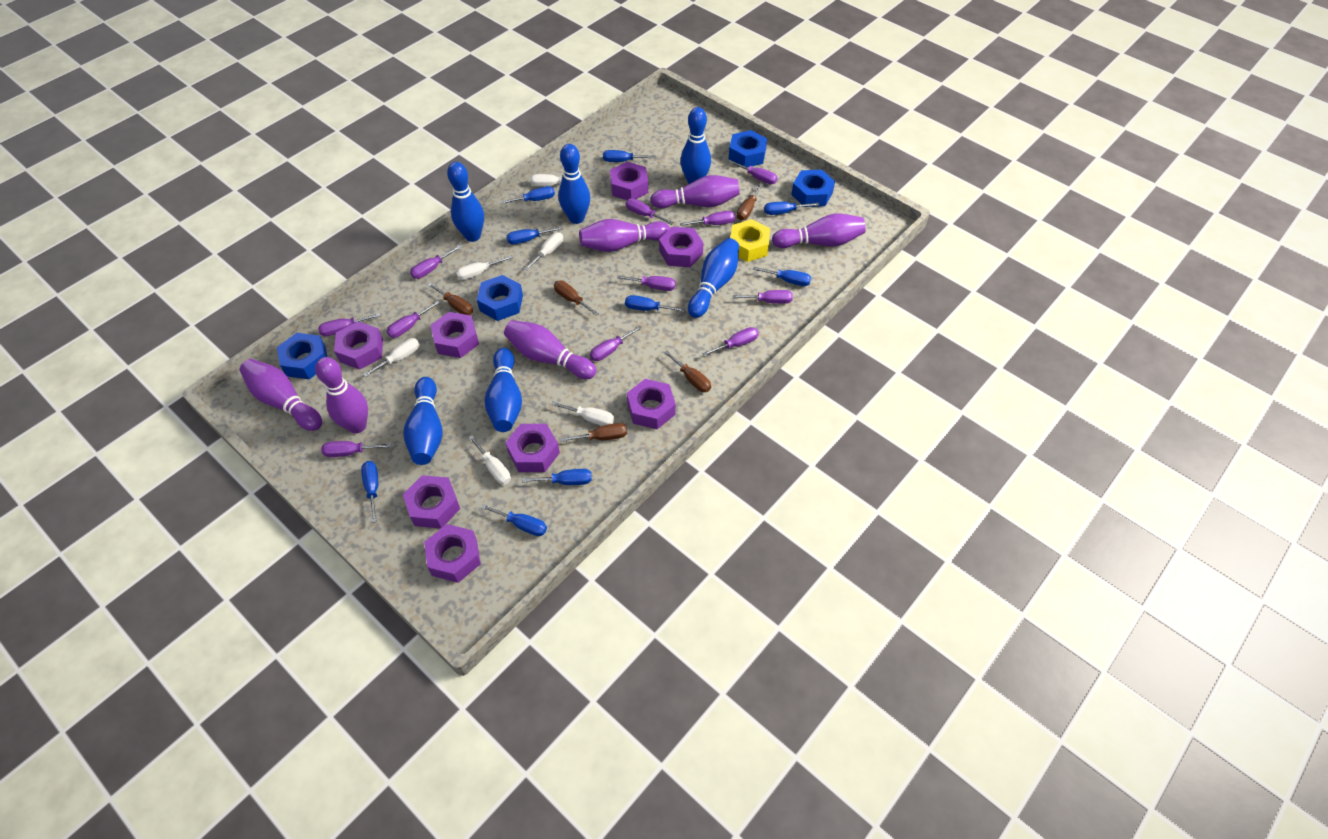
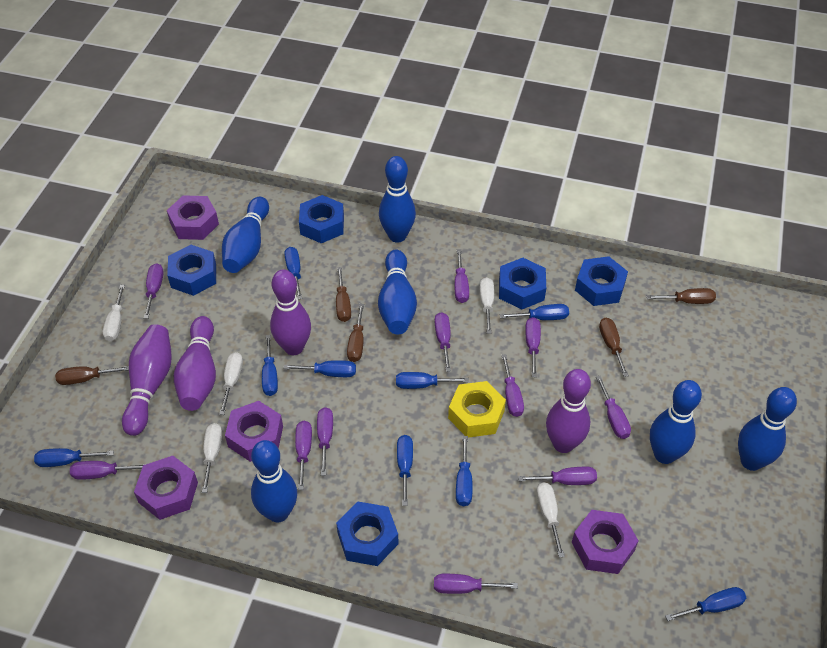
blue nut: [277,333,327,379] [477,275,523,321] [729,130,767,167] [791,170,835,207] = 4 -> [167,245,216,296] [299,195,344,243] [336,502,399,566] [499,258,546,310] [575,256,628,306] = 5
purple bowling pin: [240,359,322,431] [315,357,368,433] [504,320,597,379] [579,219,670,252] [650,175,740,208] [772,214,866,248] = 6 -> [122,324,172,436] [174,316,216,411] [270,269,311,355] [546,369,591,453] = 4
purple nut: [334,321,383,370] [403,475,460,528] [424,524,481,583] [431,312,479,358] [505,424,560,472] [610,162,648,200] [627,379,676,429] [659,227,704,267] = 8 -> [134,456,198,520] [167,195,219,240] [225,401,283,462] [572,510,639,574] = 4
white screwdriver: [363,338,420,377] [456,255,513,280] [468,435,511,485] [524,232,563,271] [530,174,585,186] [551,401,614,426] = 6 -> [103,285,125,341] [202,423,222,493] [219,352,243,415] [480,277,494,334] [537,482,565,558] = 5

